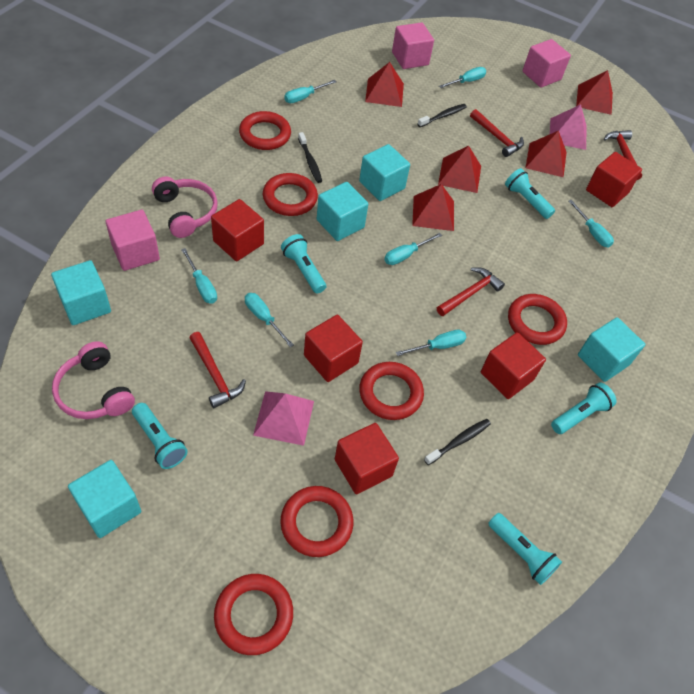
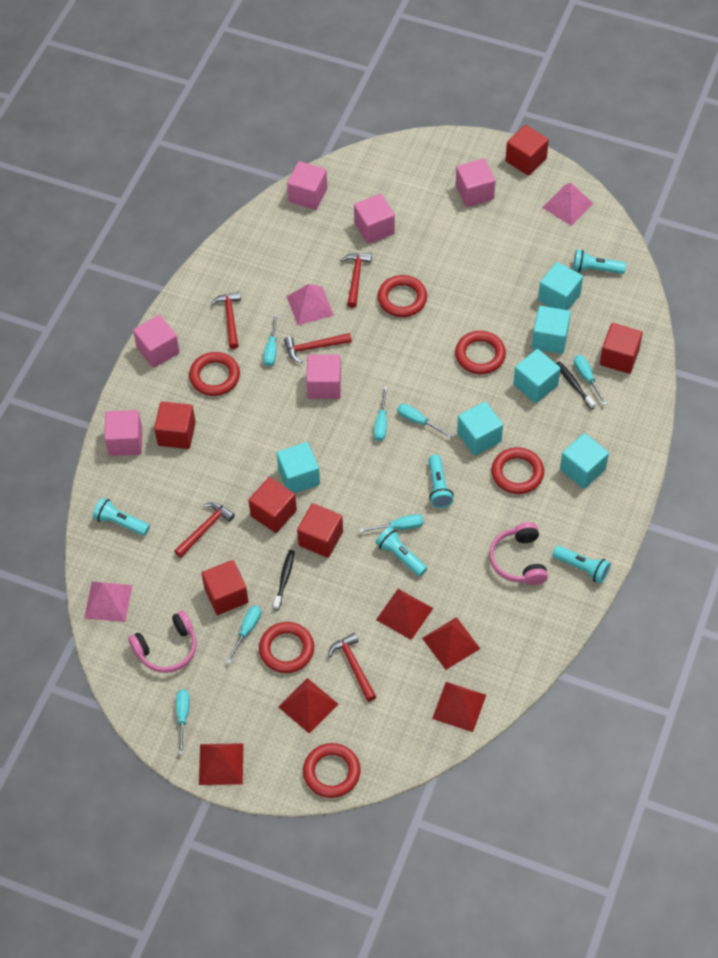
black toothbrush: [298,132,322,183] [417,104,467,127] [424,419,491,465] = 3 -> [273,550,295,610] [556,361,596,409] = 2
pink cube: [106,210,160,271] [392,22,434,69] [522,39,571,88] = 3 -> [104,410,142,456] [133,315,180,368] [287,161,327,210] [306,354,341,399] [354,194,395,244] [456,158,495,207] = 6
pink pyramid: [253,391,314,446] [550,105,587,150] = 2 -> [84,582,132,622] [286,284,334,325] [542,183,594,226] = 3
red cube: [211,199,264,261] [304,315,363,382] [335,423,399,494] [481,332,546,399] [586,152,642,207] = 5 -> [154,402,196,449] [201,560,248,615] [248,477,297,533] [297,503,343,558] [506,125,549,176] [600,323,643,374] = 6
red hammer: [189,332,246,408] [437,267,505,316] [470,109,524,157] [604,130,642,180] = 4 -> [174,502,235,558] [211,291,241,349] [284,333,352,363] [328,633,376,702] [341,253,372,308] = 5
turquoise cube: [51,260,111,325] [68,460,141,538] [317,182,368,241] [359,144,410,201] [578,317,645,382] = 5 -> [277,442,320,493] [457,402,503,456] [513,349,561,403] [532,306,571,354] [538,262,583,310] [560,433,609,489] = 6

